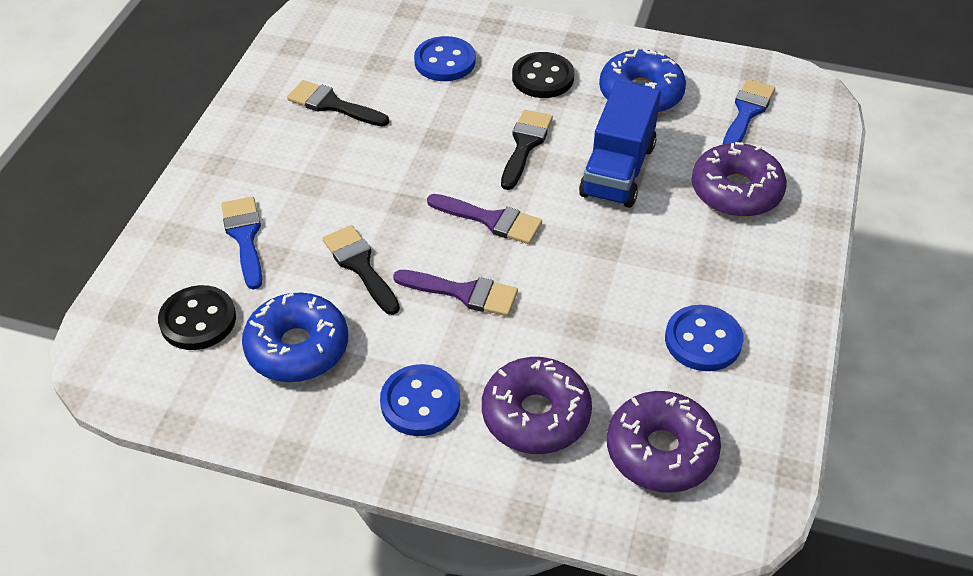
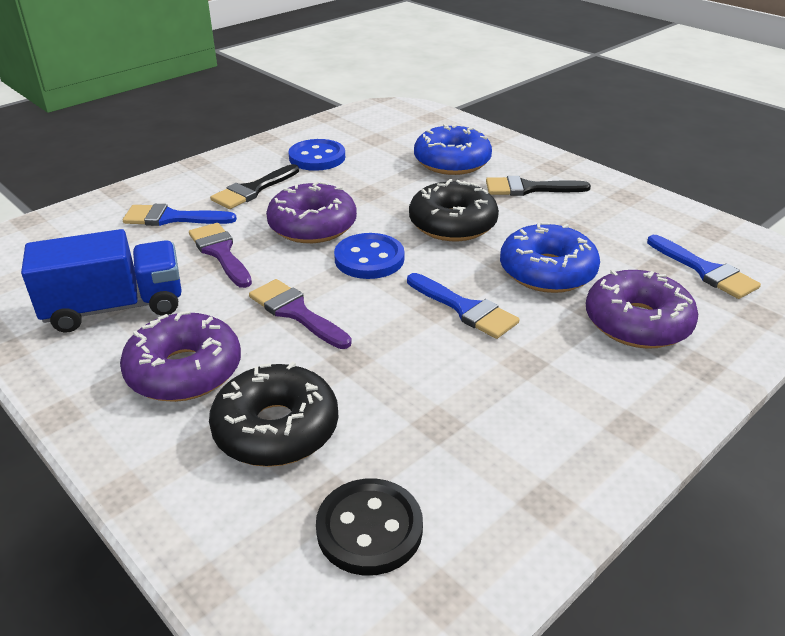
black brush: [287,80,389,127] [322,225,400,315] [501,110,553,190] = 3 -> [210,164,299,209] [486,176,591,196] = 2
black button: [158,285,236,350] [512,52,574,98] = 2 -> [316,478,423,576] = 1
black donut: none = 0 -> [209,362,338,467] [409,179,499,241] = 2
blue brush: [221,197,262,290] [723,79,775,144] = 2 -> [123,204,237,226] [407,273,519,339] [647,235,761,299] = 3
blue button: [380,364,460,436] [414,36,475,81] [665,305,743,371] = 3 -> [288,139,345,171] [334,233,404,279] = 2

